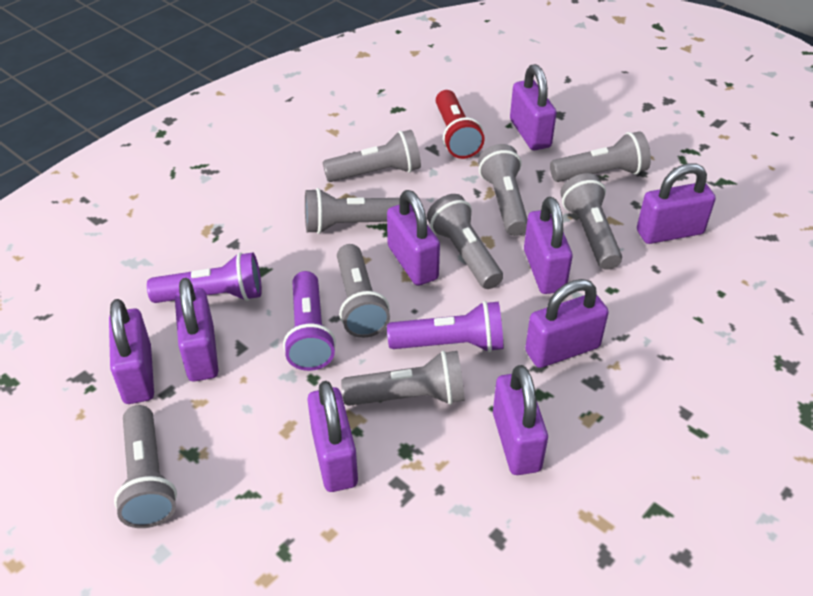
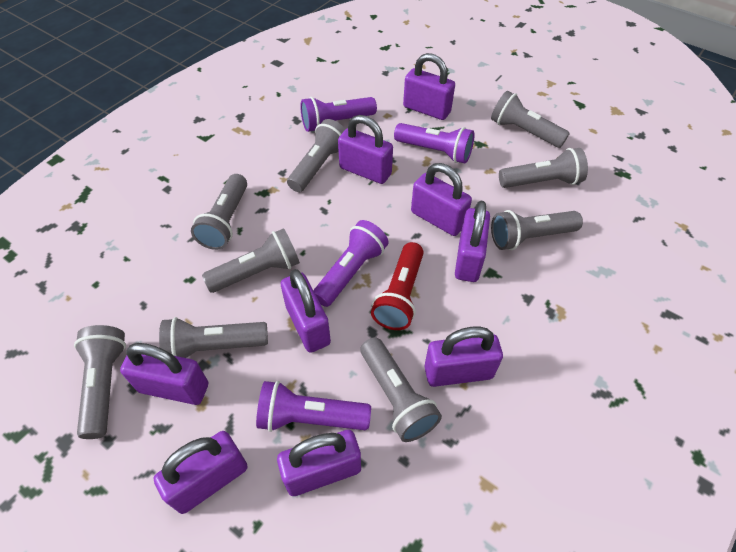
purple flashlight: [147,252,262,303] [283,271,336,371] [387,301,503,352] = 3 -> [256,381,371,432] [300,97,377,132] [313,220,389,307] [394,123,474,163] = 4

